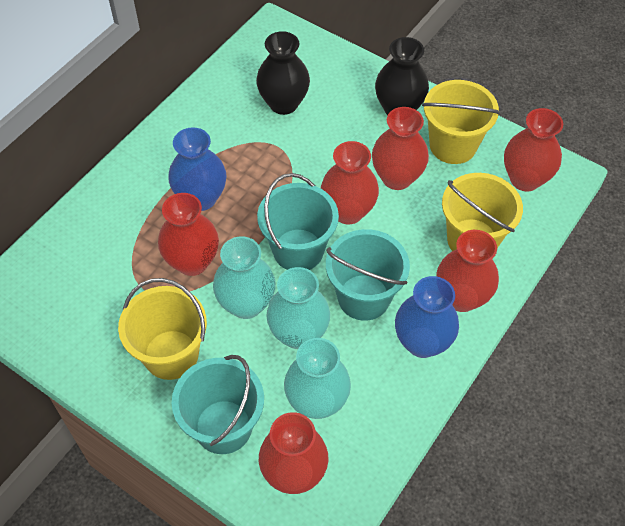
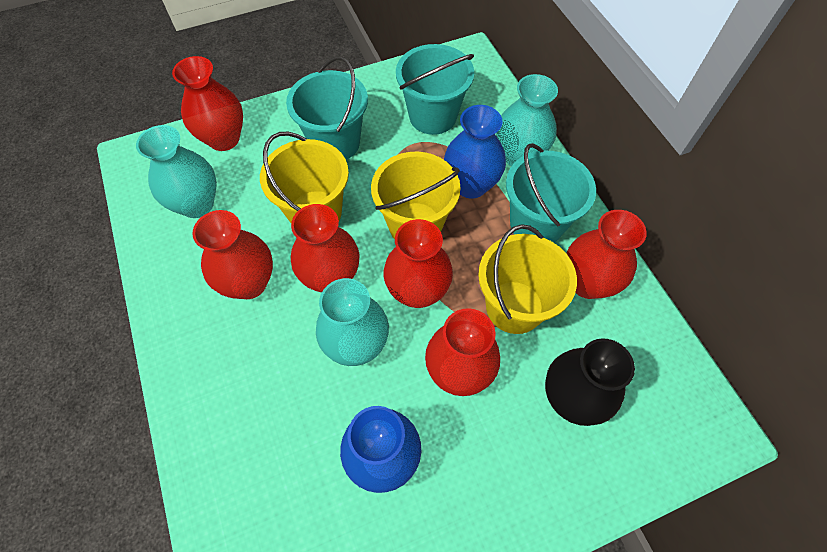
black vase: [256,31,310,115] [375,37,429,115] = 2 -> [545,338,635,426] = 1

